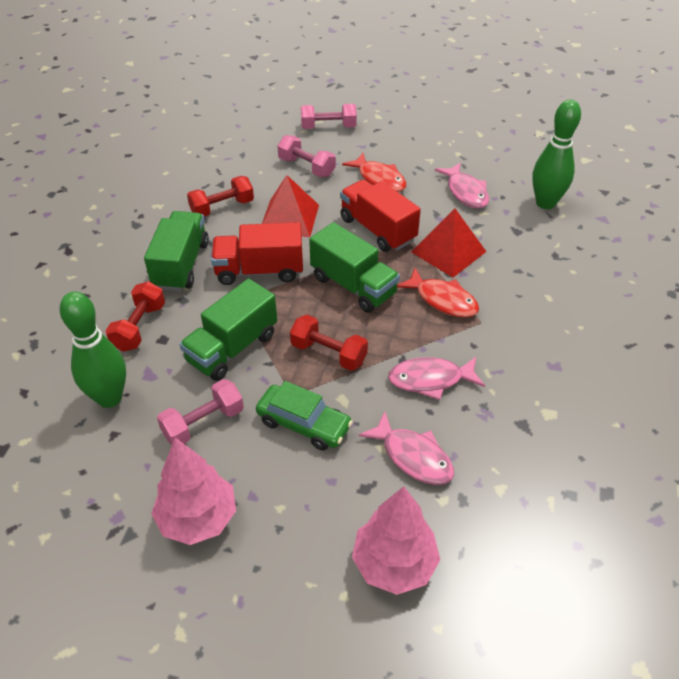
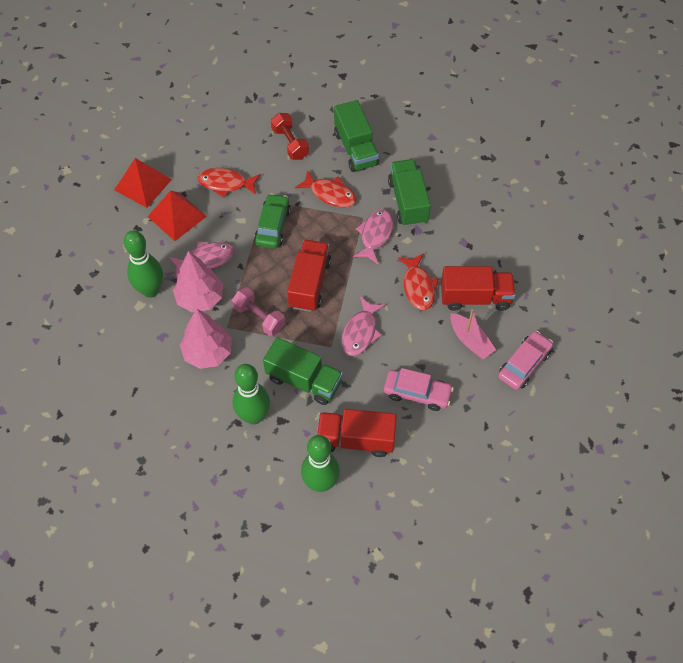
green bowling pin: [60,292,126,408] [532,100,581,209] = 2 -> [124,230,163,298] [233,364,270,424] [301,435,340,492] = 3
pink boat: none = 0 -> [450,309,496,359] = 1
pink car: none = 0 -> [384,368,454,411] [498,331,553,390] = 2
pink dumbbell: [157,379,244,445] [277,135,336,177] [301,104,357,129] = 3 -> [232,287,285,336] = 1
red dumbbell: [105,281,165,352] [187,176,254,216] [290,315,368,371] = 3 -> [271,113,309,160] = 1
red fish: [342,153,406,192] [397,268,479,318] = 2 -> [197,168,261,198] [295,170,356,207] [398,254,439,310] = 3
red truck: [211,222,303,285] [340,180,421,252] = 2 -> [287,240,331,312] [317,409,397,457] [441,266,516,311] = 3

